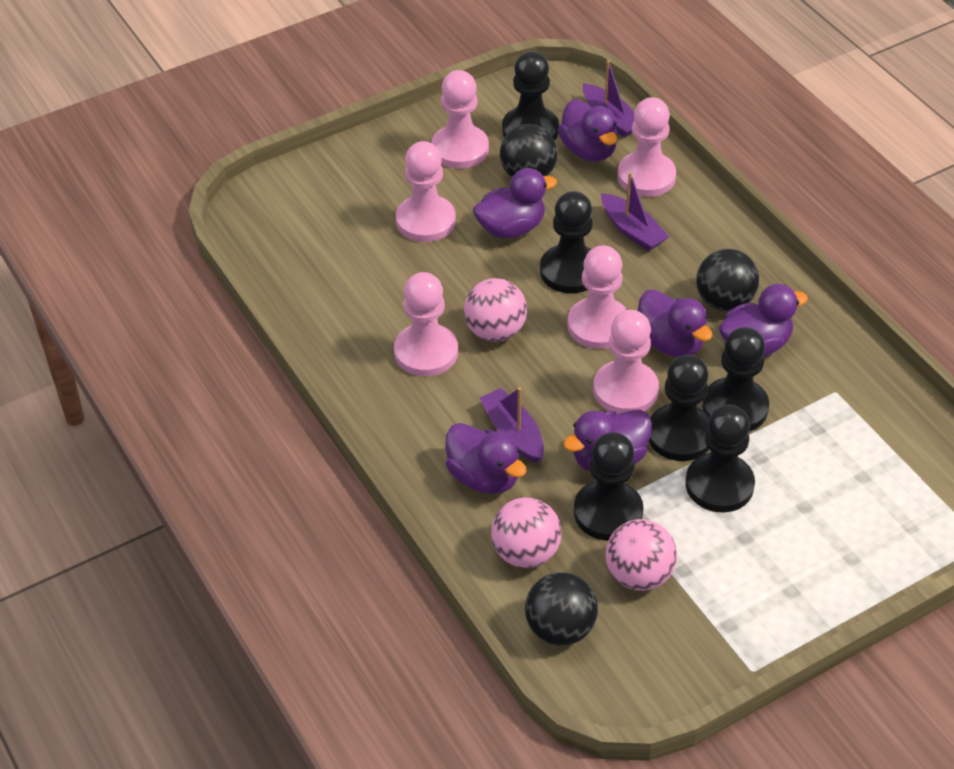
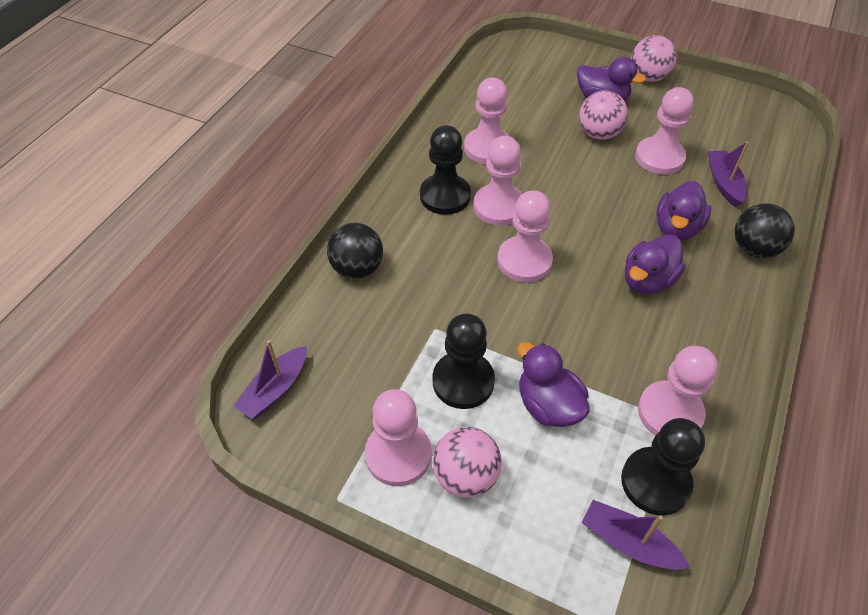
black ball: [500,124,558,177] [525,572,598,646] [696,249,759,311] = 3 -> [327,223,383,279] [734,203,795,258] = 2
black pawn: [502,51,559,140] [540,191,593,293] [574,432,644,541] [649,354,709,461] [686,405,755,512] [702,327,769,432] = 6 -> [420,125,471,215] [432,314,495,409] [621,418,705,516] = 3
purple duck: [445,423,527,494] [473,168,557,238] [558,99,617,162] [563,409,652,471] [638,290,713,357] [719,284,808,357] = 6 -> [517,342,589,427] [577,57,646,101] [625,234,685,294] [656,181,711,240] = 4

